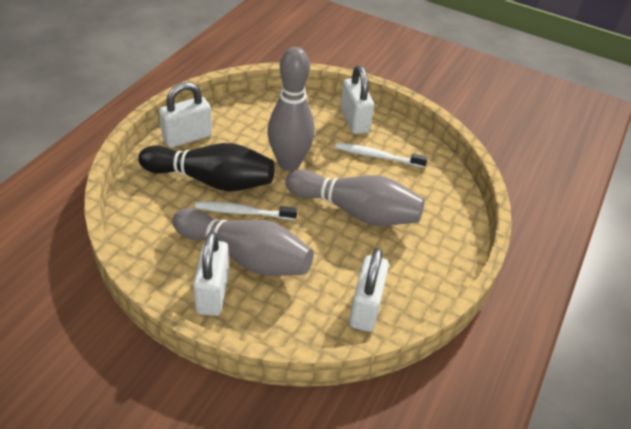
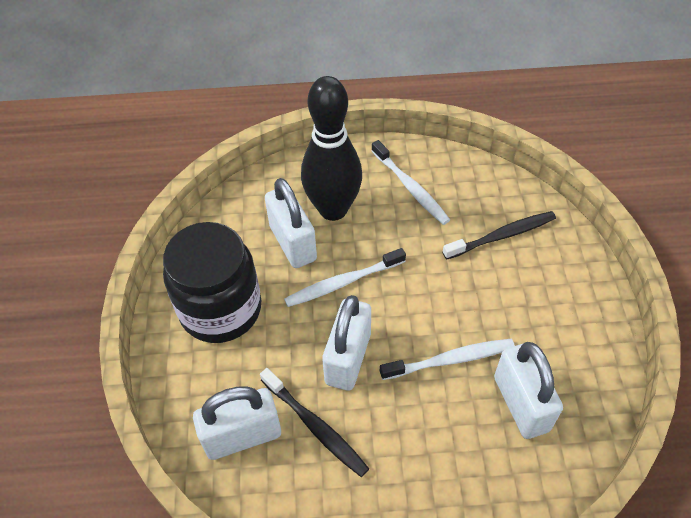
black jar: none = 0 -> [163,222,261,343] = 1
black toothbrush: none = 0 -> [260,368,369,477] [443,211,556,260] = 2
grey bowling pin: [172,208,314,276] [267,47,315,171] [285,169,425,226] = 3 -> none = 0
white toothbrush: [195,202,298,220] [335,143,428,168] = 2 -> [284,248,406,307] [372,140,450,225] [380,339,515,380] = 3

